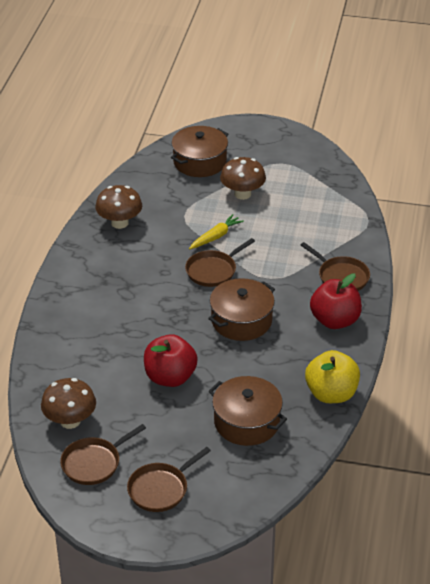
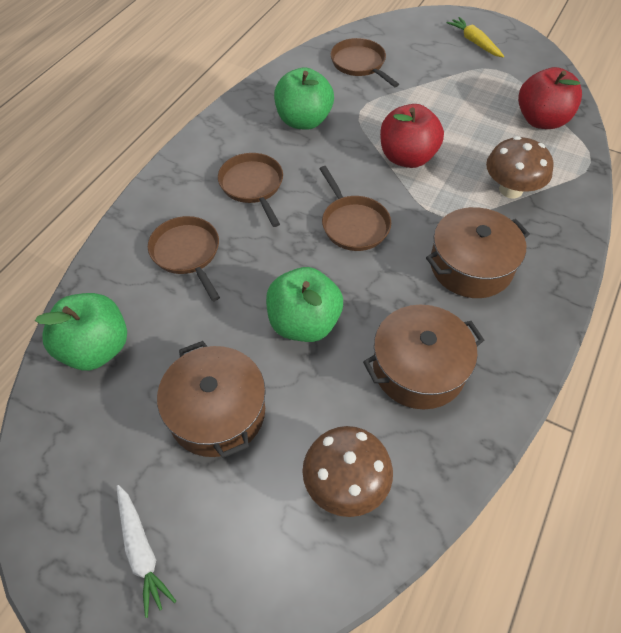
brown mushroom: [41,378,96,429] [95,185,142,229] [220,157,266,200] = 3 -> [302,426,393,517] [486,136,553,199] = 2
green apple: none = 0 -> [35,293,127,371] [266,267,343,342] [274,67,334,130] = 3
white carrot: none = 0 -> [116,485,176,618] = 1
yellow apple: [305,350,360,403] = 1 -> none = 0

